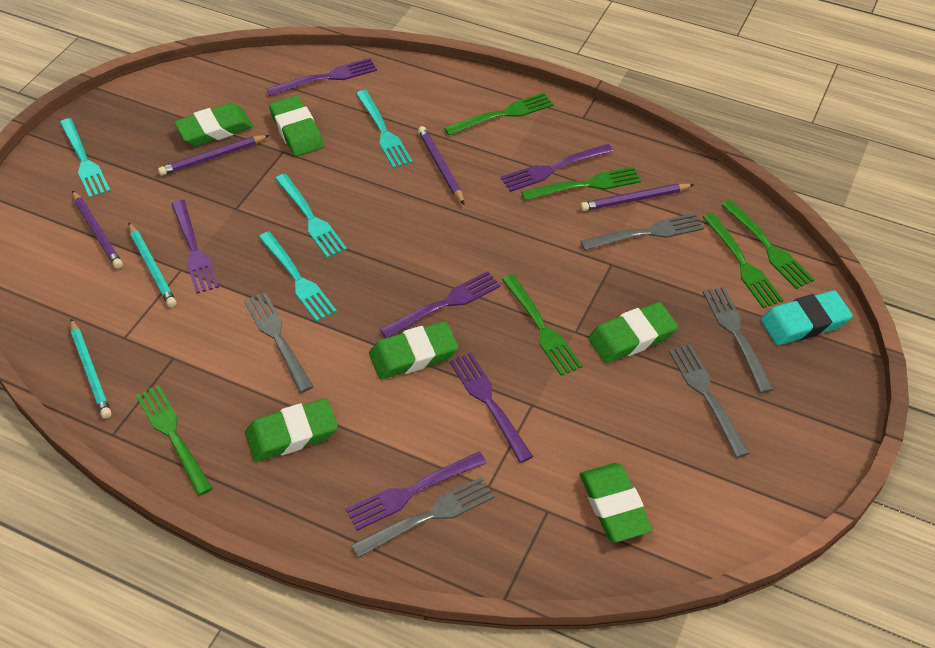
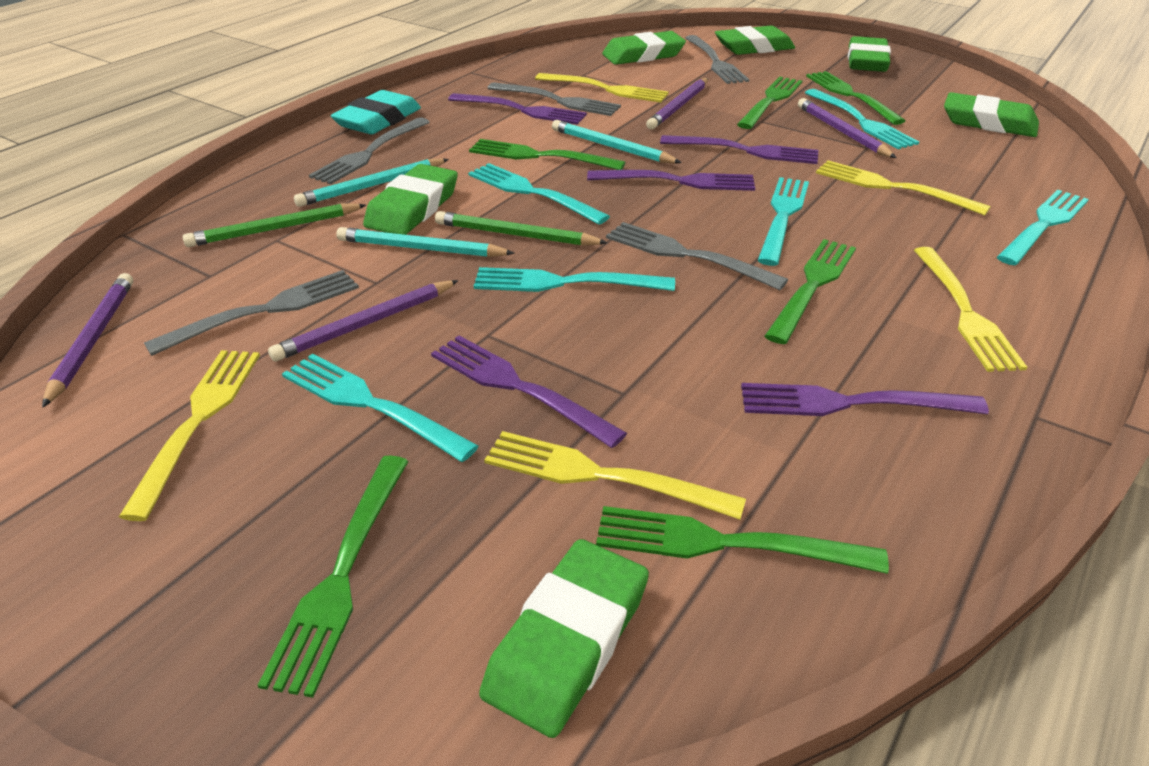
green pencil: none = 0 -> [183,204,366,247] [435,211,608,246] = 2
purple fork: [172,200,219,294] [267,58,377,96] [346,452,487,531] [380,271,501,338] [450,352,533,463] [501,144,614,192] = 6 -> [431,335,627,448] [448,93,587,125] [587,170,755,191] [660,135,818,164] [741,383,989,416] = 5
turquoise fork: [60,118,110,198] [258,231,337,322] [275,174,347,258] [356,90,413,169] = 4 -> [282,354,479,462] [468,163,610,225] [474,267,675,292] [757,177,809,266] [805,89,919,149] [997,190,1089,265] = 6
turquoise pencil: [70,319,111,419] [129,223,176,307] = 2 -> [294,158,449,207] [336,227,515,257] [552,120,682,163] = 3
yellow fork: none = 0 -> [119,350,260,521] [484,431,746,520] [535,73,669,103] [816,160,991,216] [914,247,1027,372] = 5

